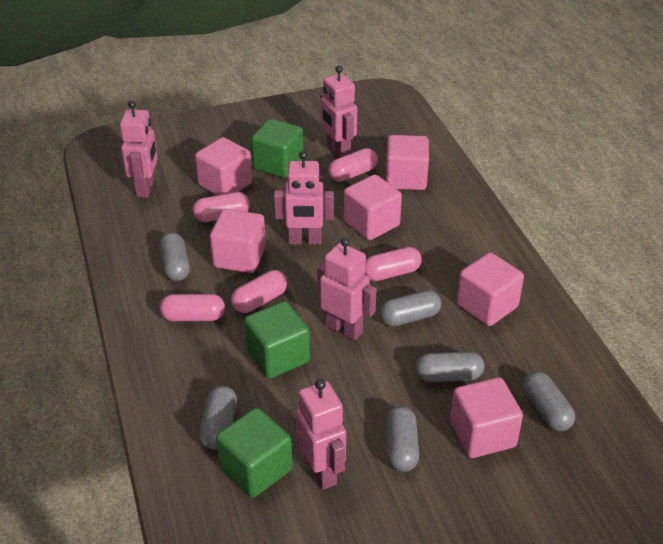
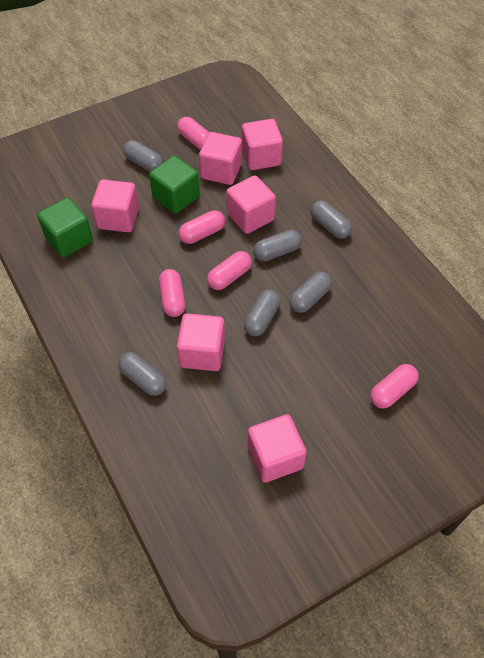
green cube: [216,408,293,497] [244,301,310,379] [251,119,303,178] = 3 -> [37,197,93,257] [149,156,200,214] = 2
pink robot: [120,101,158,198] [274,151,334,245] [296,379,346,490] [317,237,376,340] [320,65,357,158] = 5 -> none = 0

